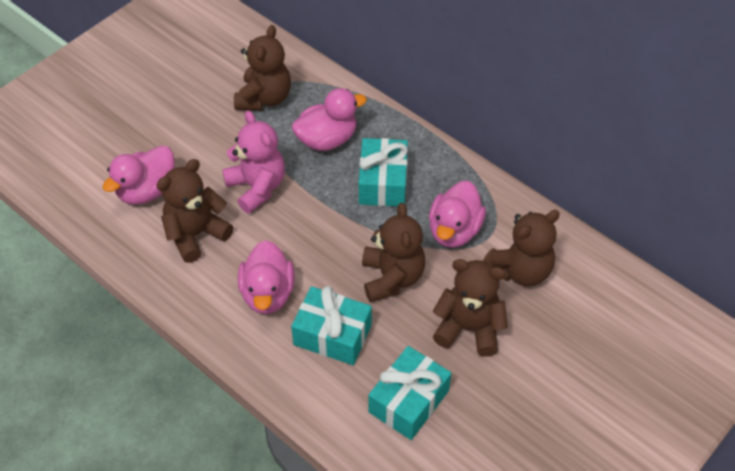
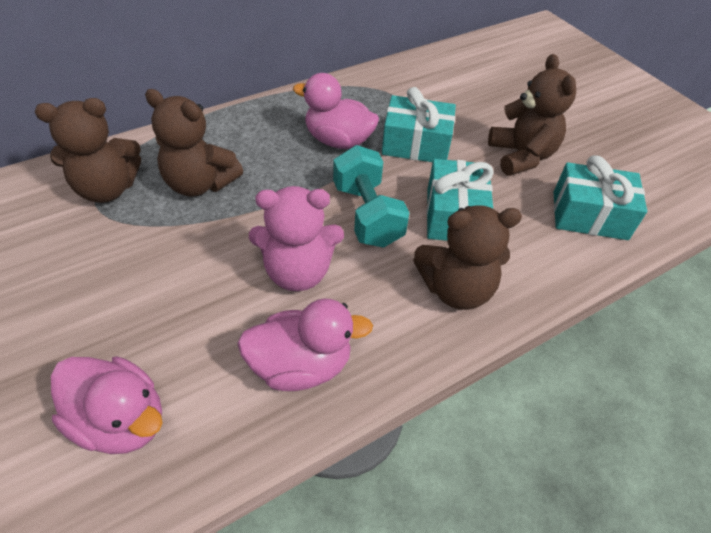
brown teddy bear: [156,159,233,263] [234,25,291,110] [362,203,425,302] [432,259,508,357] [483,210,560,286] = 5 -> [35,98,141,203] [145,89,243,197] [413,205,522,310] [488,54,576,176] = 4
pink duck: [102,145,175,205] [238,240,295,314] [292,88,367,151] [429,181,486,248] = 4 -> [51,356,163,454] [237,298,373,391] [293,73,379,149] = 3
turquoise dumbbell: none = 0 -> [333,145,410,248] = 1

